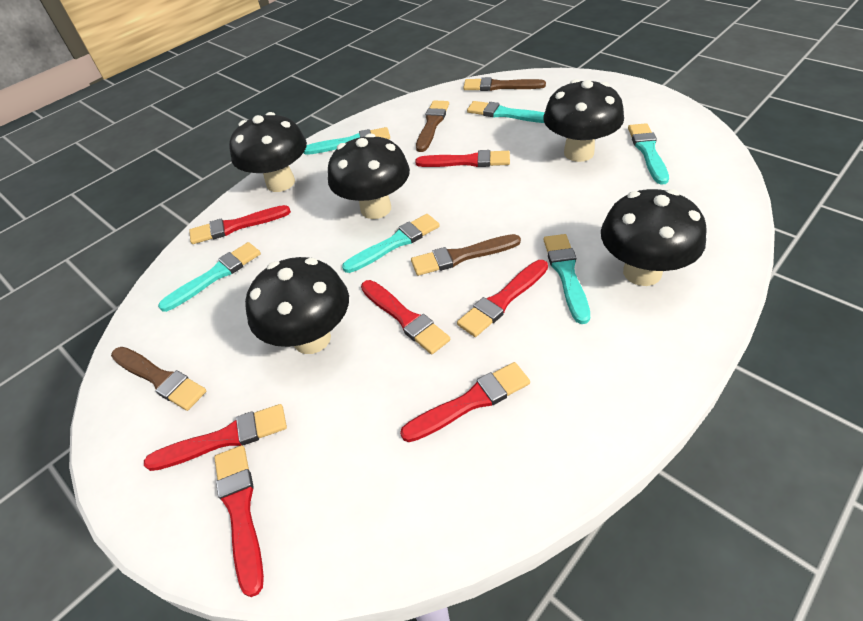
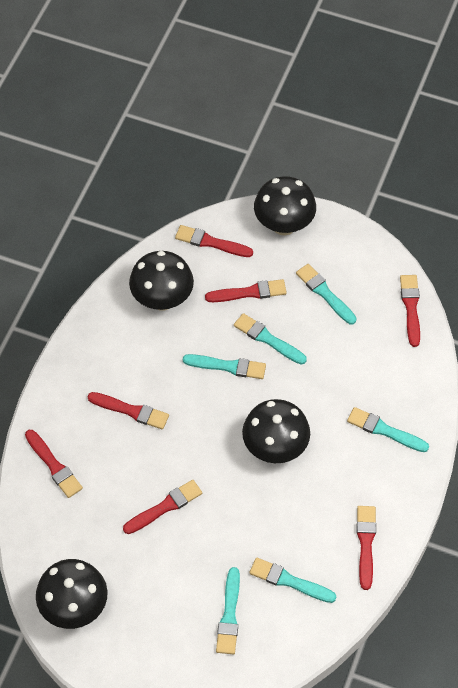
black mushroom: [229,112,307,192] [245,257,349,354] [328,133,410,219] [543,79,624,162] [601,189,707,286] = 5 -> [36,559,108,629] [129,251,194,311] [242,399,310,463] [254,176,316,236] = 4
brown brush: [111,347,206,411] [411,234,521,276] [416,100,449,152] [463,77,546,91] = 4 -> none = 0

